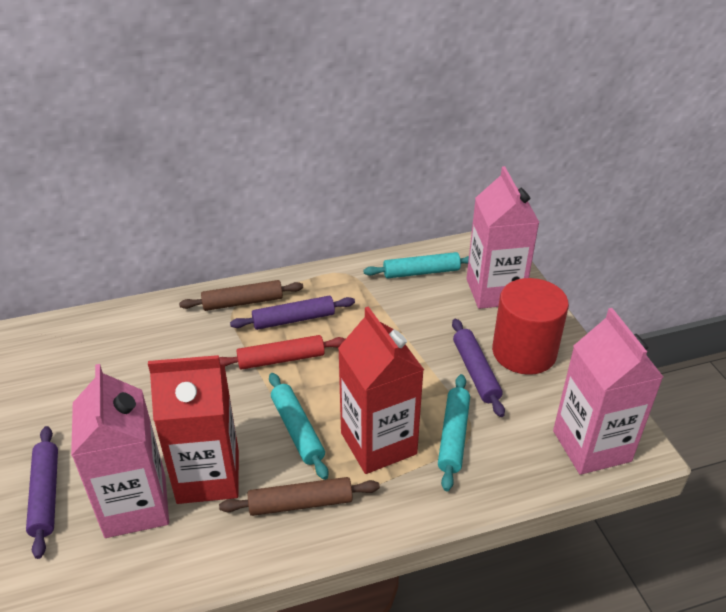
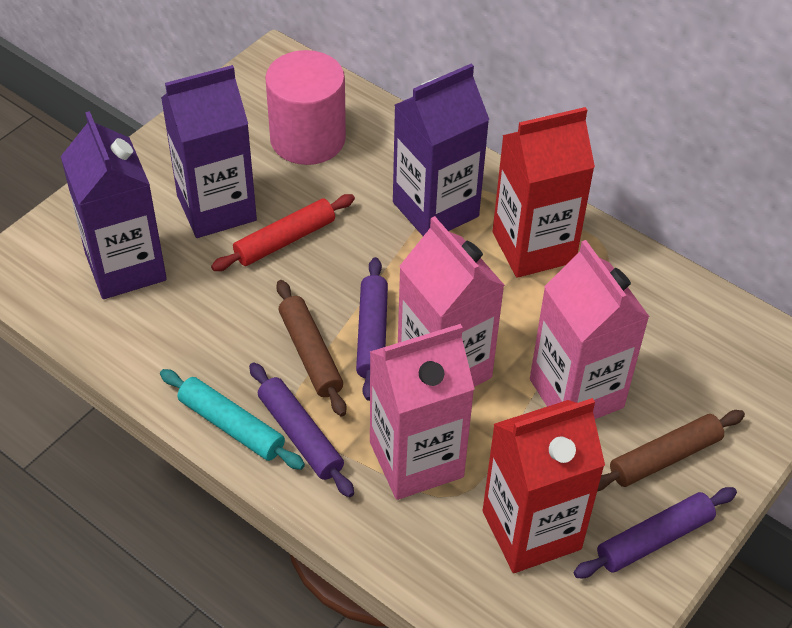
pink cylinder: none = 0 -> [265,50,346,165] = 1
purple carton: none = 0 -> [60,111,167,299] [161,65,257,238] [393,64,489,236] = 3
red cylinder: [492,278,569,375] = 1 -> none = 0
turquoise rolling pin: [269,373,328,480] [363,252,469,278] [438,374,470,491] = 3 -> [160,369,305,470] = 1

